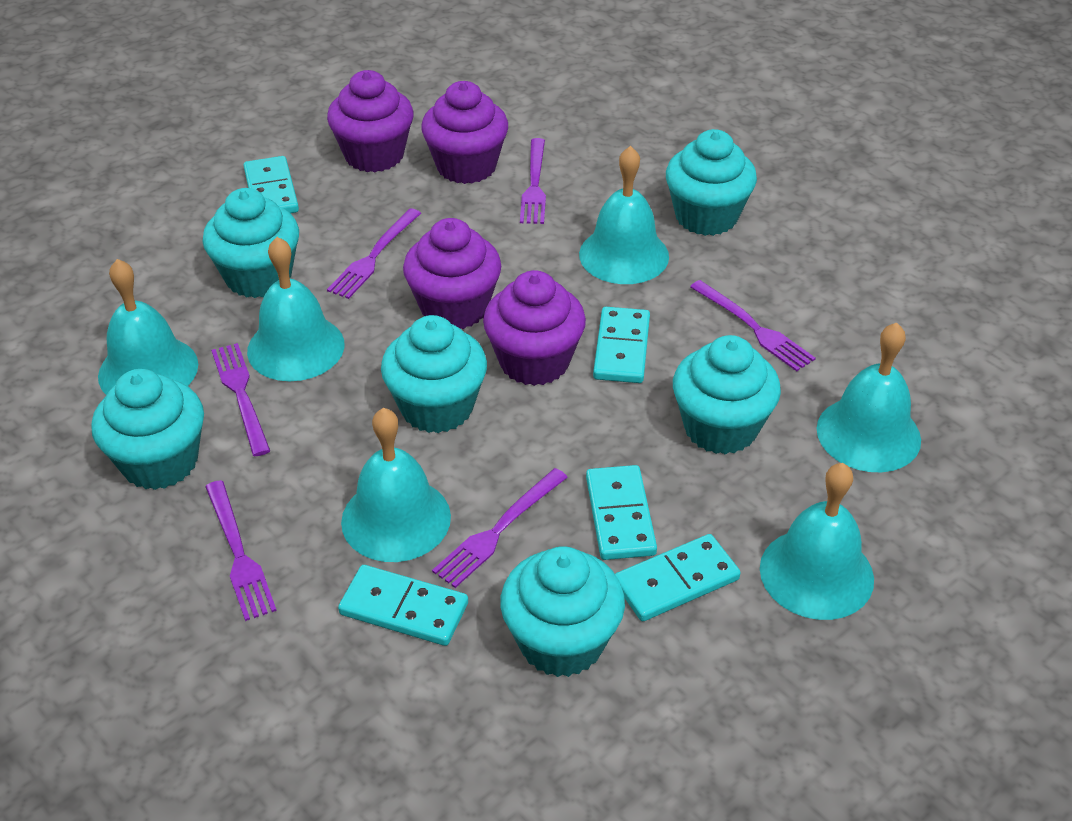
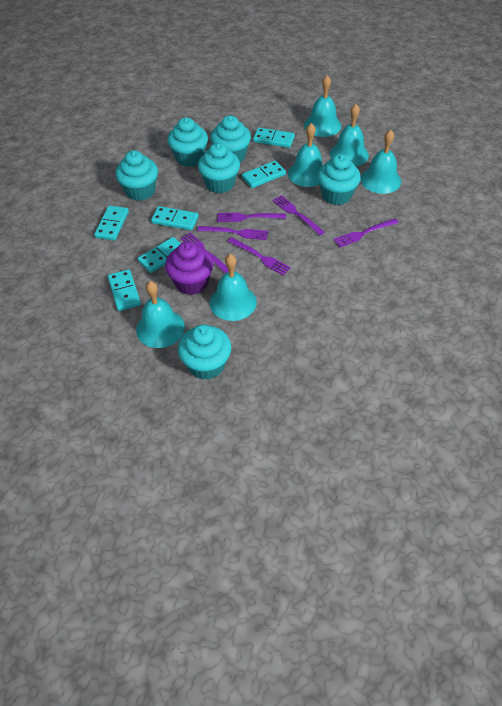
purple cupcake: [327,70,414,172] [403,218,501,329] [421,81,508,184] [483,270,586,386] = 4 -> [165,242,214,295] = 1
turquoise domino: [244,156,299,213] [338,565,468,646] [586,465,657,560] [593,307,650,383] [615,534,741,621] = 5 -> [94,206,129,240] [108,269,141,311] [138,237,181,273] [151,206,198,230] [242,161,286,188] [253,128,295,148] = 6

